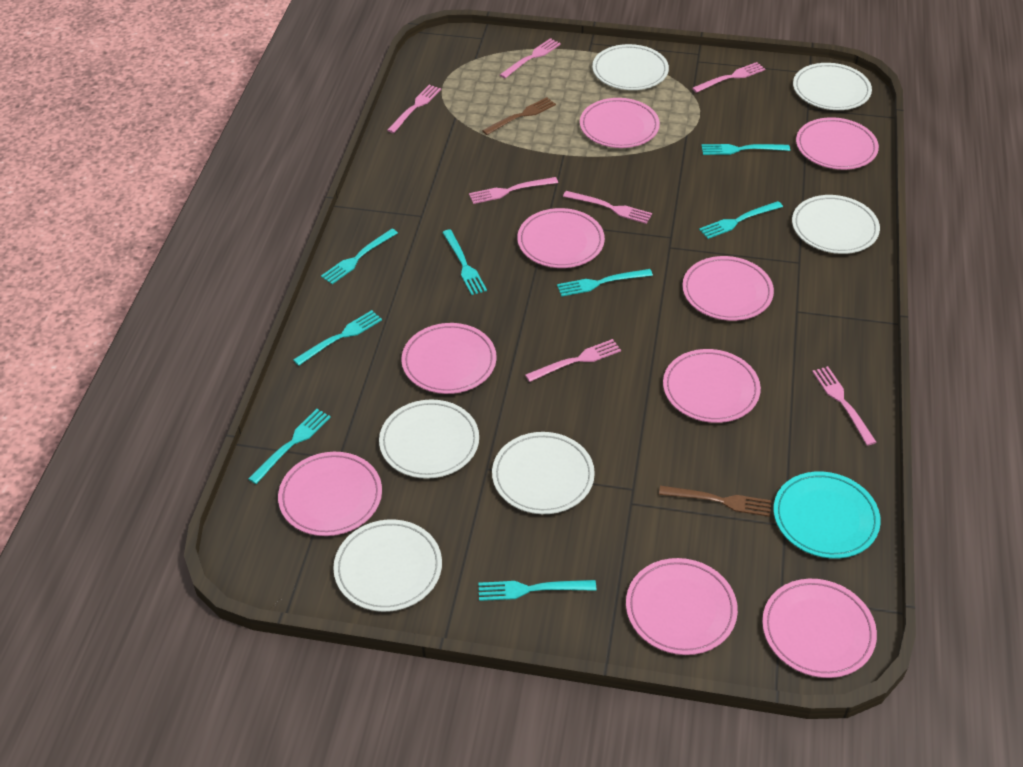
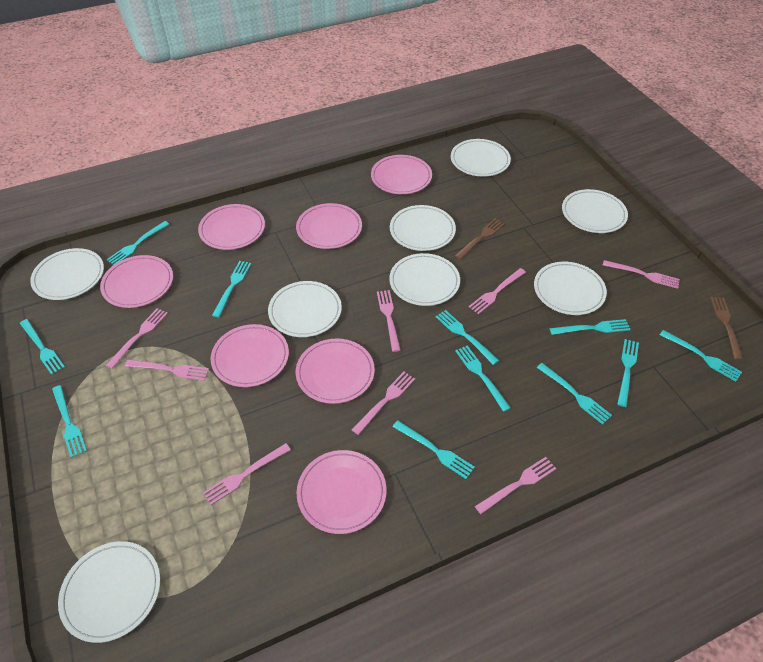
pink fork: [387,85,441,133] [469,177,558,204] [500,38,561,78] [525,339,621,382] [563,191,652,224] [692,62,765,93] [812,366,876,446] = 7 -> [106,308,168,369] [125,360,209,381] [203,443,291,505] [352,372,415,435] [377,290,400,352] [469,268,526,314] [475,457,556,514] [603,260,680,289] = 8
pink plate: [278,452,382,536] [401,323,496,394] [517,208,605,268] [580,98,660,148] [626,558,738,655] [663,349,761,423] [682,256,774,321] [762,579,877,678] [796,117,879,170] = 9 -> [100,255,173,308] [198,204,265,250] [211,324,289,387] [296,203,362,249] [296,338,375,404] [297,450,386,534] [371,155,432,194] = 7
turquoise fork: [248,409,331,484] [293,310,382,366] [321,229,398,284] [442,229,487,295] [478,580,596,601] [557,269,653,297] [699,201,783,239] [701,144,790,155] = 8 -> [20,319,65,375] [52,385,87,458] [106,221,169,265] [212,261,251,317] [392,420,475,479] [436,310,499,365] [455,345,511,412] [537,363,612,425] [550,319,631,335] [617,339,639,407] [660,330,742,382] = 11
turquoise plate: [774,472,881,559] = 1 -> none = 0
white plate: [333,519,442,612] [379,399,479,479] [492,432,595,514] [592,44,669,90] [792,195,880,254] [793,63,872,110] = 6 -> [30,248,104,300] [58,541,160,643] [268,281,342,337] [389,253,460,306] [390,205,456,251] [451,139,511,177] [534,262,607,315] [562,189,628,233] = 8

